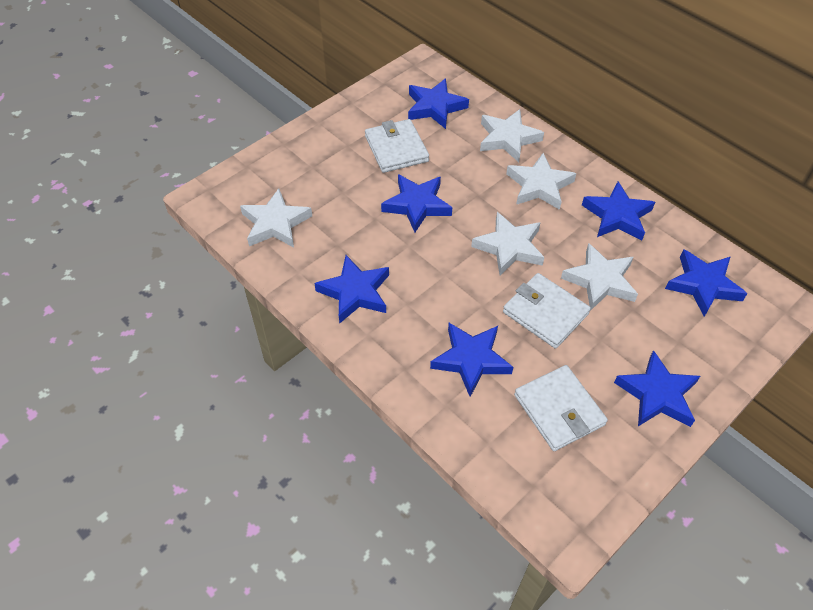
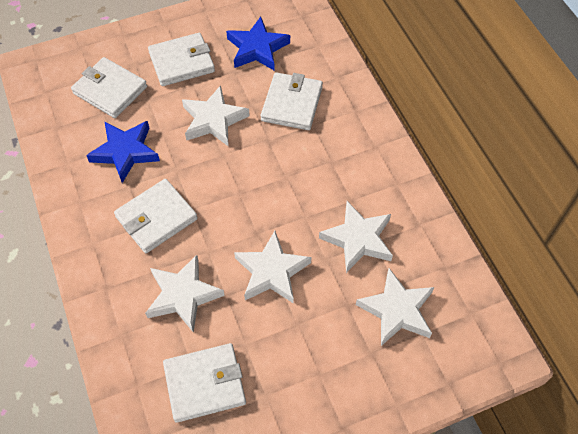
blue star: [314,255,389,324] [381,174,452,232] [408,78,469,129] [430,323,513,397] [582,181,655,241] [614,350,700,427] [665,249,748,317] = 7 -> [86,121,160,183] [226,17,290,71] = 2
white wallet: [365,119,429,173] [503,273,591,349] [514,365,608,451] = 3 -> [71,57,147,118] [114,179,198,253] [148,33,215,86] [163,343,246,423] [261,72,323,130] = 5

